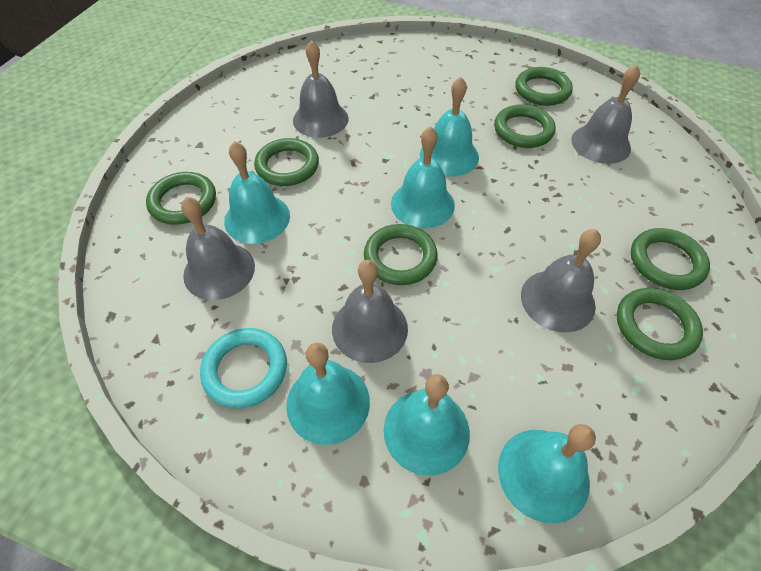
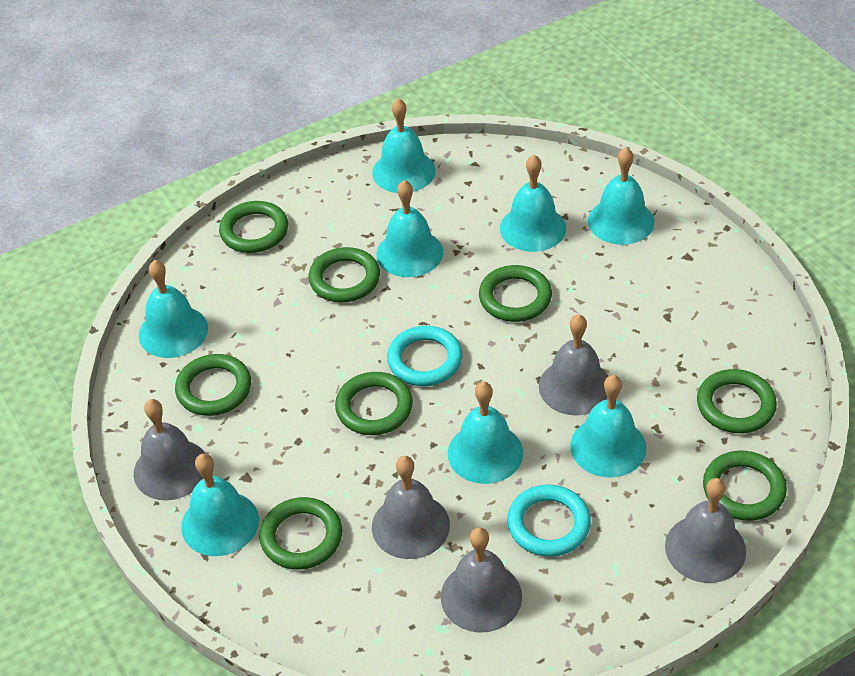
green ring: [146,172,216,225] [254,138,319,186] [364,224,438,285] [494,104,555,148] [515,67,573,106] [617,288,703,360] [631,228,710,290] = 7 -> [175,354,251,416] [219,201,288,253] [259,497,342,570] [309,247,380,303] [335,372,413,435] [479,265,552,322] [697,369,777,433] [703,451,787,521] = 8
turquoise bell: [224,141,290,244] [286,343,370,445] [383,374,470,476] [391,126,455,228] [420,77,479,176] [498,424,596,524] = 6 -> [139,260,208,358] [181,454,259,556] [372,98,436,193] [376,180,443,277] [448,382,523,484] [500,155,566,252] [570,375,646,477] [588,147,654,245] = 8
turquoise ring: [200,328,287,408] = 1 -> [387,326,463,386] [507,484,591,557] = 2

